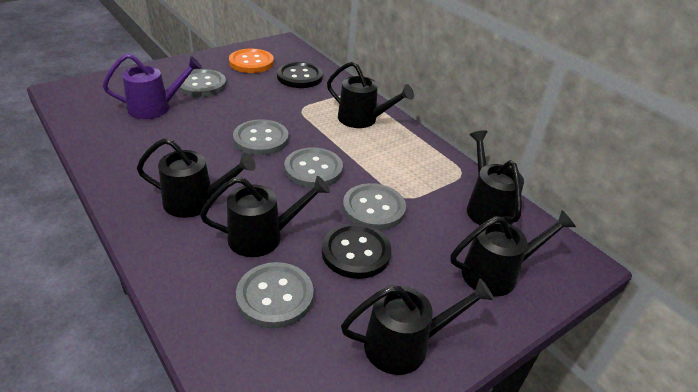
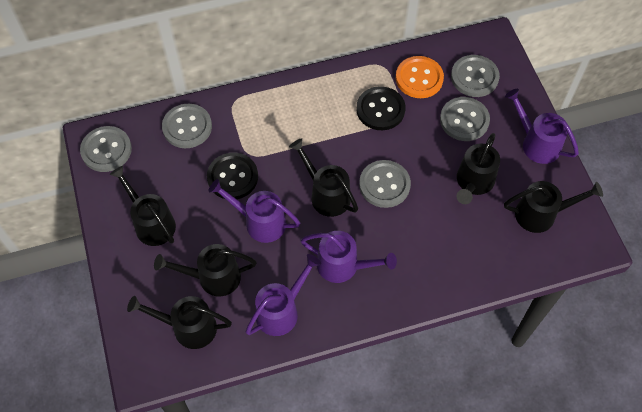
purple watering can: [103,54,202,119] = 1 -> [208,179,300,243] [245,254,321,336] [301,231,397,283] [505,89,579,164] = 4

